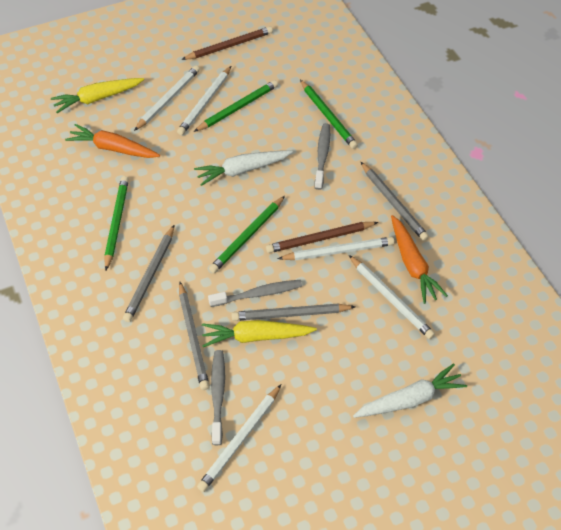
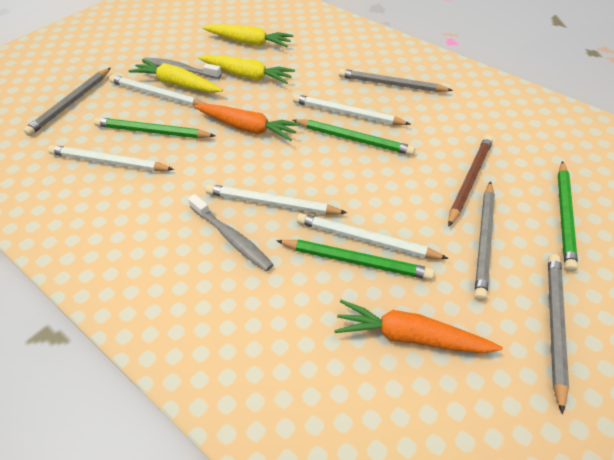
brown pencil: [181,26,273,60] [266,222,378,253] = 2 -> [448,136,493,227] = 1
grey toothbrush: [208,280,302,307] [211,350,225,445] [315,123,330,190] = 3 -> [143,58,222,79] [188,194,274,271] = 2
white carrot: [194,151,293,186] [353,363,467,418] = 2 -> none = 0
yellow carrot: [51,78,144,113] [202,320,317,347] = 2 -> [129,59,223,93] [199,55,295,84] [203,24,293,47] = 3

